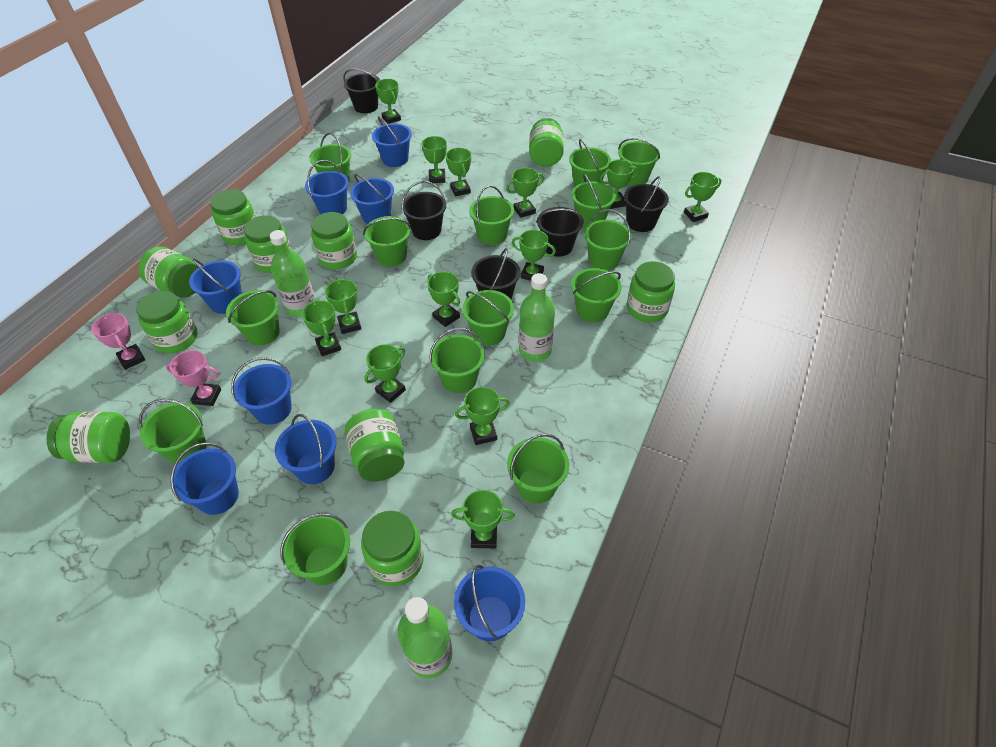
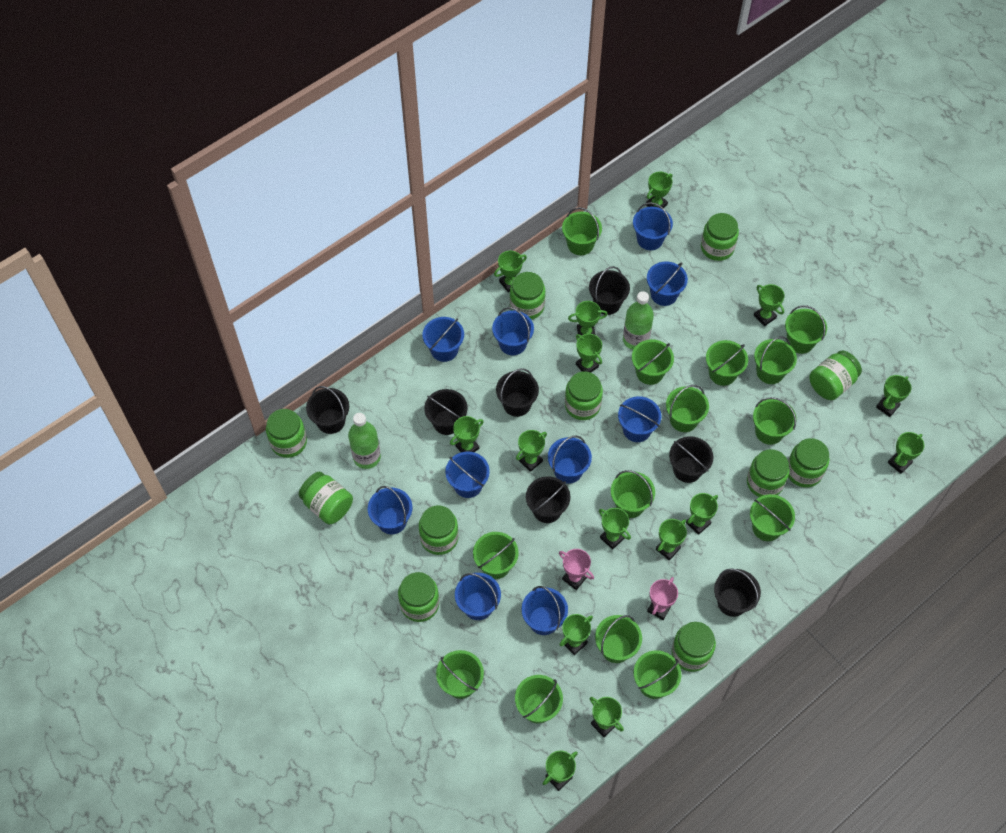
black bucket: [343,68,380,113] [402,181,446,240] [471,248,520,300] [536,207,584,257] [624,176,669,232] = 5 -> [306,386,349,434] [424,389,468,435] [496,368,539,417] [526,476,570,523] [589,266,630,315] [669,436,713,483] [714,569,761,617] = 7
blue bucket: [170,443,239,515] [189,259,242,314] [231,357,292,425] [275,414,337,484] [305,160,349,214] [350,174,394,224] [372,116,412,167] [454,565,525,641] = 8 -> [368,486,412,534] [422,317,464,362] [445,452,490,498] [455,573,501,620] [492,307,534,355] [522,586,568,635] [548,435,592,484] [618,396,661,442] [633,202,673,250] [647,261,688,306] = 10
green bottle: [270,230,316,317] [397,597,452,678] [519,273,555,362] = 3 -> [348,413,381,469] [623,291,654,350] = 2
green jar: [46,411,130,463] [136,291,198,353] [138,246,199,298] [210,189,256,245] [244,215,292,273] [311,212,357,269] [345,409,404,482] [361,511,424,586] [529,118,564,166] [627,261,675,322] = 10 -> [266,409,307,458] [299,472,353,524] [398,572,439,622] [419,505,458,555] [510,272,545,320] [565,371,603,420] [672,622,716,672] [701,213,739,261] [747,449,790,497] [788,438,829,488] [809,350,862,400] = 11
green trophy: [302,300,341,356] [325,279,361,334] [365,344,406,403] [375,79,401,124] [421,136,447,183] [427,272,461,327] [446,148,471,196] [451,490,515,548] [455,387,510,445] [506,168,544,218] [512,230,556,281] [600,160,639,209] [684,172,721,222] = 13 -> [450,416,484,452] [494,251,527,292] [516,430,547,472] [543,750,578,791] [559,614,593,655] [568,301,608,336] [576,334,602,372] [590,697,624,737] [599,508,631,549] [646,172,673,208] [656,519,687,560] [686,493,718,535] [754,284,785,326] [876,375,911,417] [888,432,924,474] = 15

